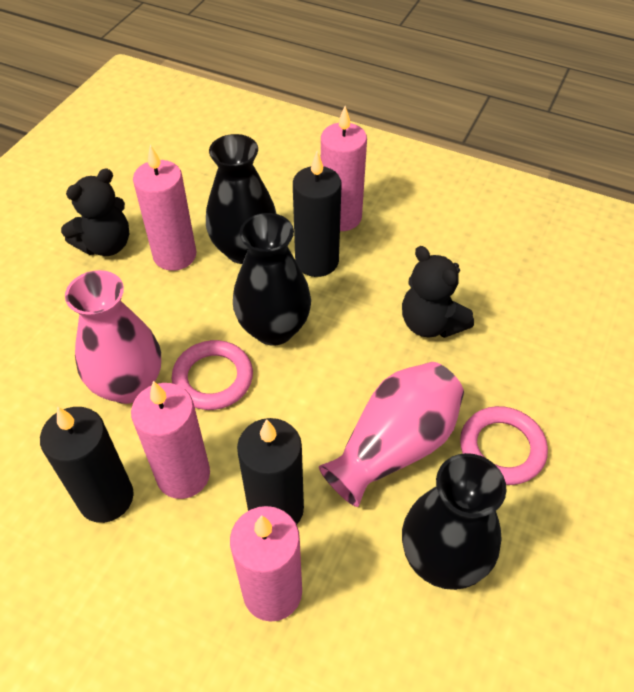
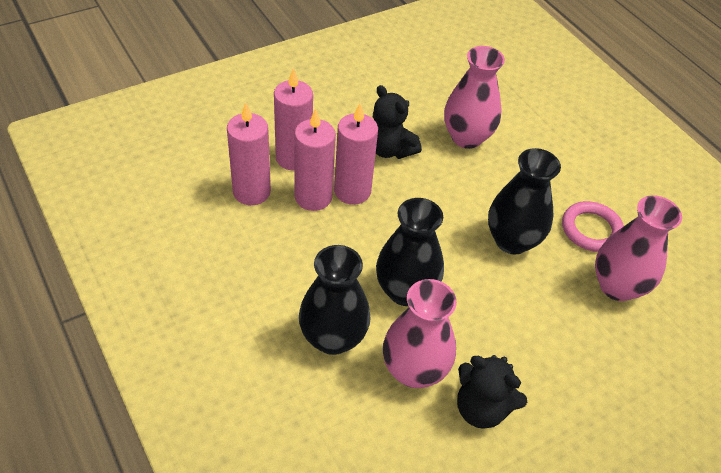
black candle: [40,406,134,523] [237,418,304,525] [293,151,342,277] = 3 -> none = 0
pink ring: [172,340,253,410] [460,406,548,485] = 2 -> [562,201,624,252] = 1
pink vase: [65,270,161,404] [319,362,464,507] = 2 -> [383,279,457,388] [444,46,505,149] [595,195,682,301] = 3

